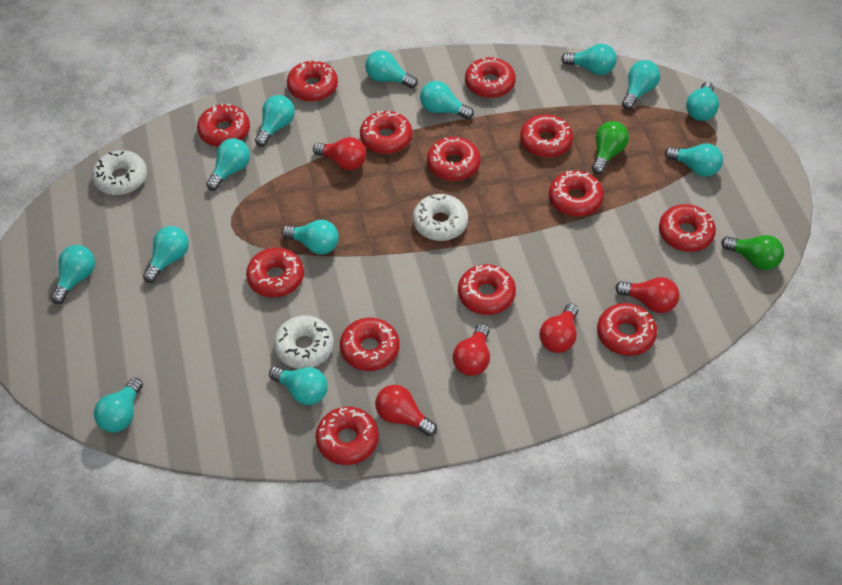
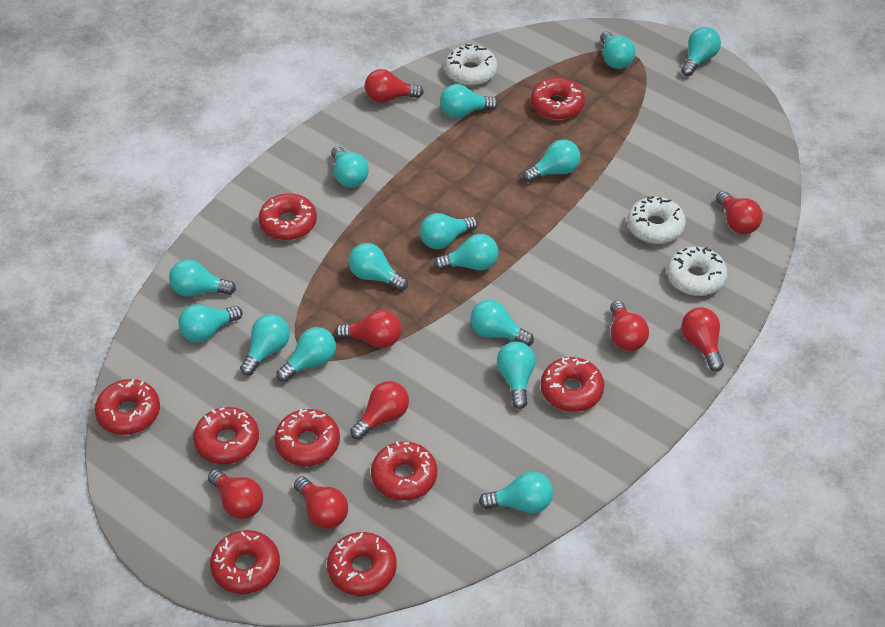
green light bulb: [592,121,629,174] [721,235,784,270] = 2 -> none = 0
red donut: [197,103,250,147] [246,248,304,297] [287,59,338,102] [316,407,379,465] [340,318,400,371] [360,111,412,154] [427,137,480,181] [458,264,516,315] [465,57,516,98] [520,114,573,158] [549,171,604,217] [597,303,657,356] [659,204,716,252] = 13 -> [95,379,160,435] [193,407,259,464] [210,530,280,594] [259,193,317,240] [274,409,340,466] [327,532,396,596] [371,442,437,501] [531,78,585,120] [541,357,604,412] = 9
red light bulb: [313,137,366,170] [375,385,437,436] [453,324,490,376] [540,303,578,353] [615,277,679,313] = 5 -> [208,469,263,519] [294,477,348,529] [335,310,401,348] [350,381,409,440] [365,69,424,103] [610,301,649,351] [681,307,724,372] [716,191,763,234] = 8
turquoise light bulb: [51,245,95,304] [94,378,143,433] [143,226,189,283] [206,138,250,191] [255,95,295,147] [269,366,328,405] [282,220,339,255] [365,50,418,88] [420,81,474,119] [561,44,617,75] [622,60,660,110] [665,143,723,177] [686,82,719,121] = 13 -> [169,259,236,297] [178,304,243,342] [240,314,290,376] [277,327,336,382] [331,146,369,187] [348,243,408,291] [420,213,478,249] [434,234,499,270] [440,84,498,118] [470,300,534,346] [479,471,553,513] [497,342,536,409] [523,139,580,182] [600,31,635,69] [681,27,721,76] = 15

